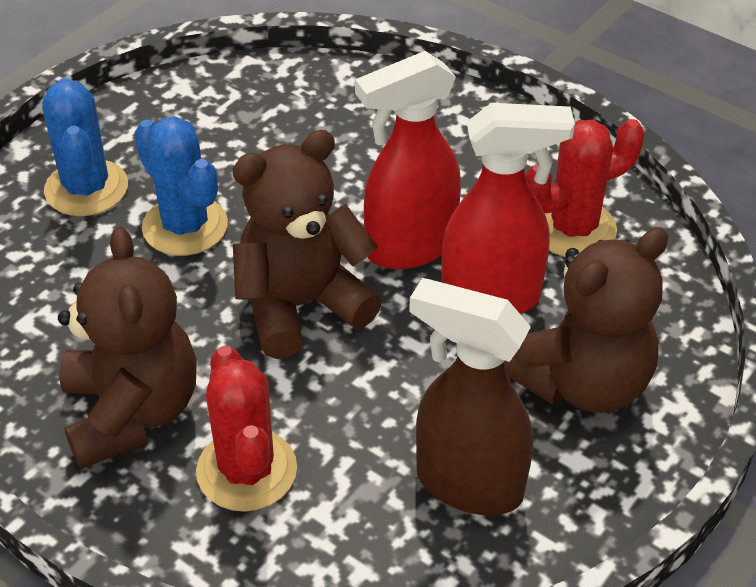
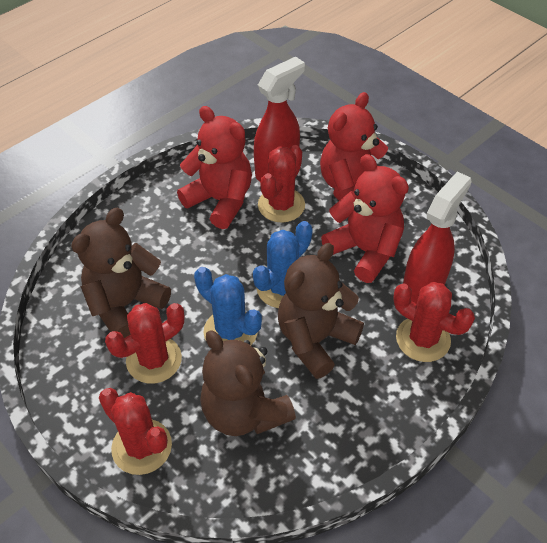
brown spray bottle: [409,278,533,516] = 1 -> none = 0
red cactus: [196,346,297,512] [525,119,644,257] = 2 -> [99,388,172,475] [105,303,184,384] [258,145,305,223] [393,282,475,362] = 4
red teddy bear: none = 0 -> [177,106,252,229] [320,92,388,201] [321,154,409,283] = 3

